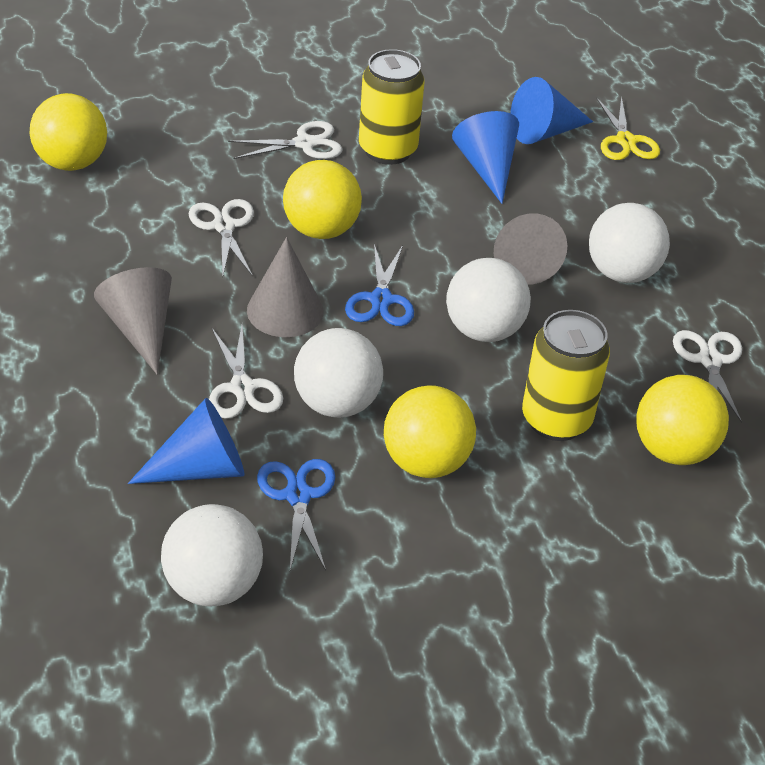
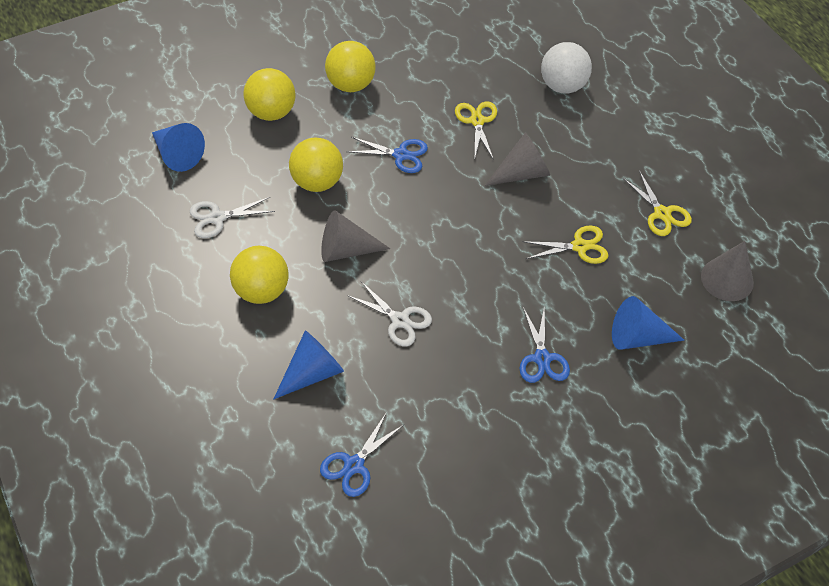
blue scissors: [257,459,335,571] [345,244,414,326] = 2 -> [320,412,404,497] [346,137,428,173] [520,305,570,383] = 3
white ball: [161,504,263,606] [294,328,383,418] [446,258,531,342] [589,203,670,283] = 4 -> [541,42,592,94] = 1
white scissors: [189,199,254,275] [209,325,283,419] [228,121,343,159] [673,330,742,423] = 4 -> [190,197,275,238] [347,281,432,346] = 2
yellow can: [359,49,425,165] [522,310,610,441] = 2 -> none = 0
yellow scissors: [596,96,660,160] = 1 -> [455,101,497,161] [522,225,608,264] [623,170,692,236] = 3

